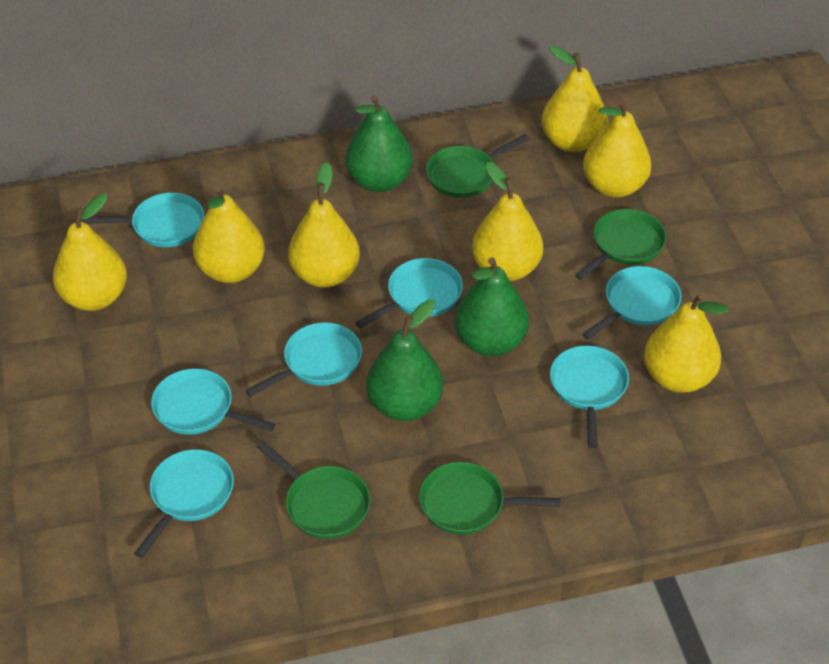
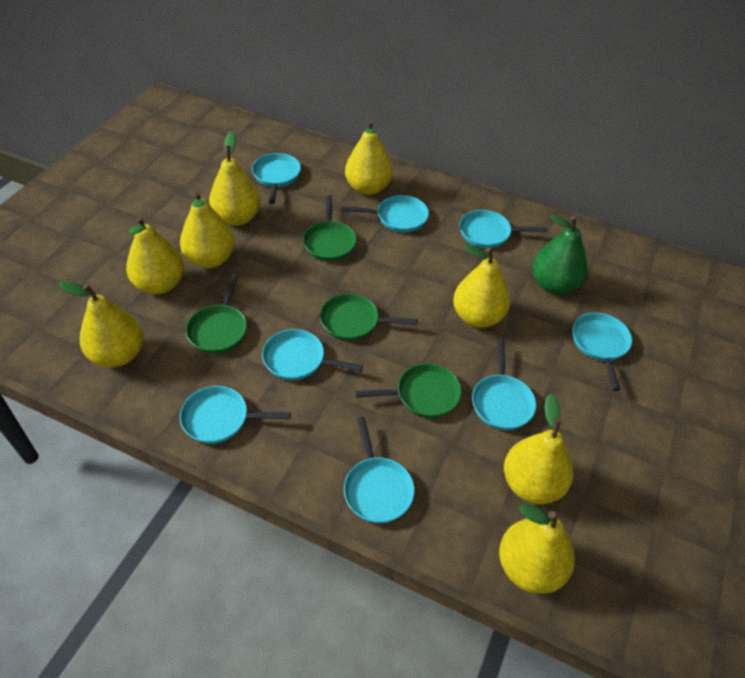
green pear: [346,95,413,192] [366,299,443,421] [455,257,529,356] = 3 -> [532,215,588,295] = 1
turquoise pan: [83,193,204,247] [134,449,234,558] [151,369,276,435] [245,322,362,397] [355,258,463,328] [550,345,629,448] [582,266,681,339] = 7 -> [180,386,291,444] [252,153,301,204] [262,329,363,380] [344,195,429,233] [344,417,415,523] [459,210,547,248] [472,339,536,430] [572,313,632,391] = 8
yellow pear: [53,194,127,311] [193,185,265,283] [288,162,360,288] [472,162,543,281] [542,45,608,152] [583,100,651,198] [644,293,729,393] = 7 -> [58,281,144,367] [126,216,184,294] [180,191,235,268] [209,131,261,226] [345,120,393,195] [453,245,510,328] [499,504,575,594] [504,394,573,504] = 8

